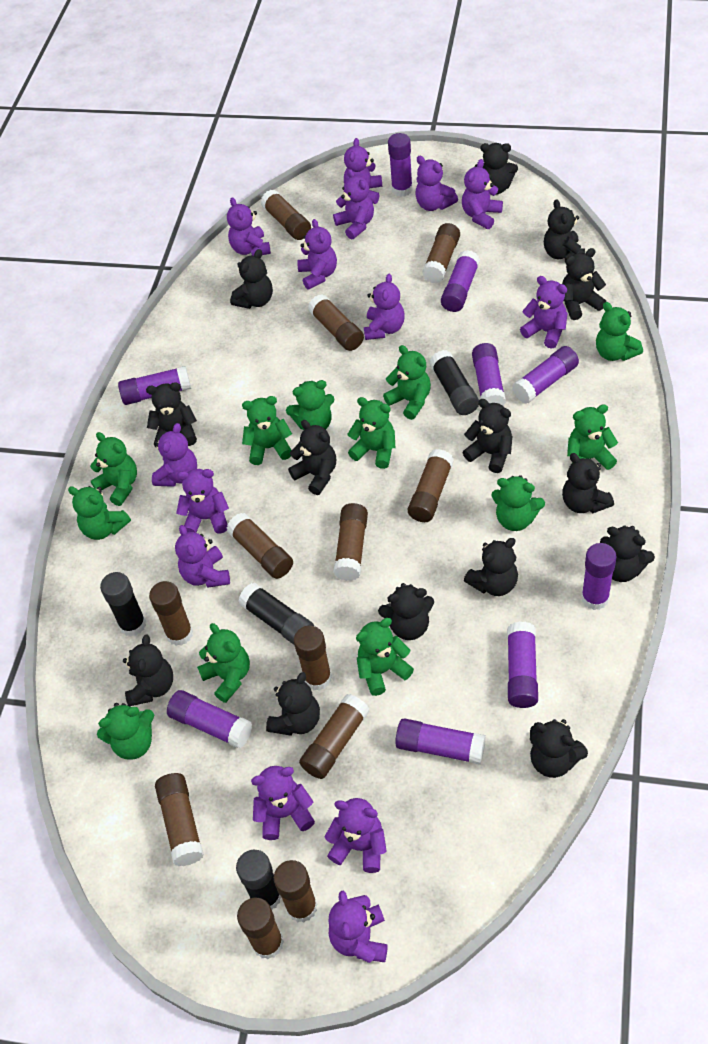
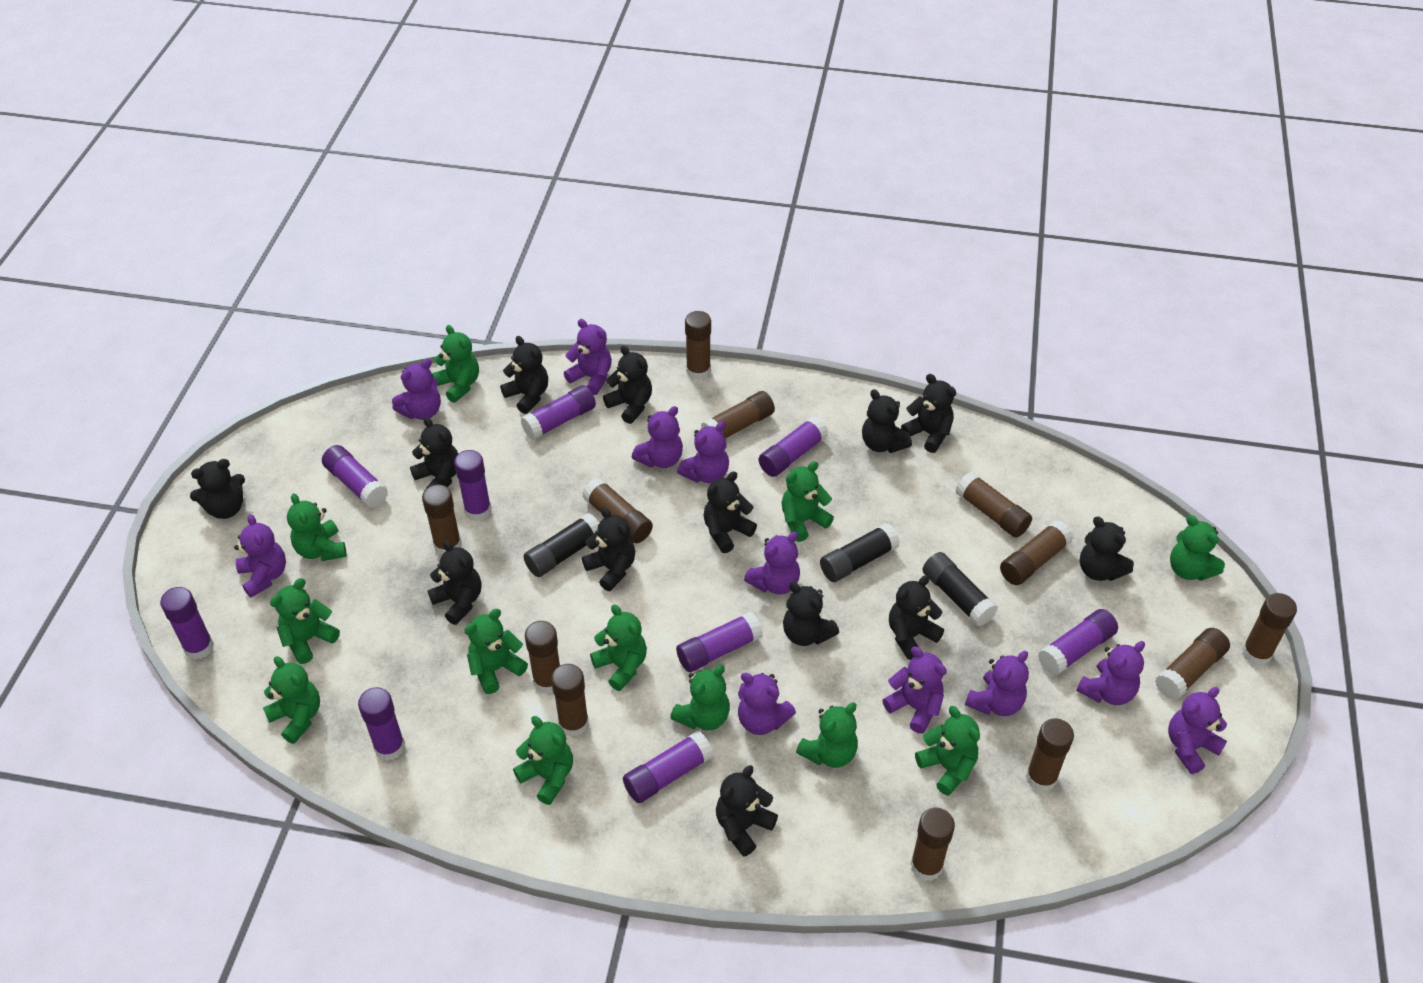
black glue stick: [100,572,146,637] [236,850,281,909] [238,583,314,645] [430,350,479,415] = 4 -> [523,513,599,577] [820,523,900,582] [922,552,998,626] = 3
black teddy bear: [123,635,173,706] [146,382,197,448] [230,249,273,309] [266,672,320,736] [288,420,336,495] [378,583,434,640] [463,399,512,473] [464,538,518,596] [474,143,518,195] [530,719,588,778] [544,199,585,262] [562,248,606,320] [562,453,614,513] [600,525,655,582] = 14 -> [190,459,245,519] [410,417,458,489] [428,540,481,625] [500,336,548,414] [582,508,635,591] [603,345,652,424] [703,471,757,553] [716,765,778,857] [783,582,839,646] [862,389,912,453] [889,575,944,660] [901,374,956,453] [1080,516,1134,581] = 13
purple teddy bear: [152,423,197,487] [175,525,230,588] [176,469,229,534] [227,197,271,256] [251,766,315,840] [297,219,337,290] [325,798,387,873] [328,890,388,963] [333,169,374,240] [344,138,382,204] [364,274,405,340] [415,156,458,211] [462,159,503,229] [520,276,568,349] = 14 -> [234,514,286,598] [392,359,441,420] [564,319,612,395] [632,406,683,468] [677,421,729,483] [738,673,796,735] [744,532,800,594] [883,646,947,734] [965,651,1029,716] [1076,641,1145,705] [1168,687,1227,774] = 11

